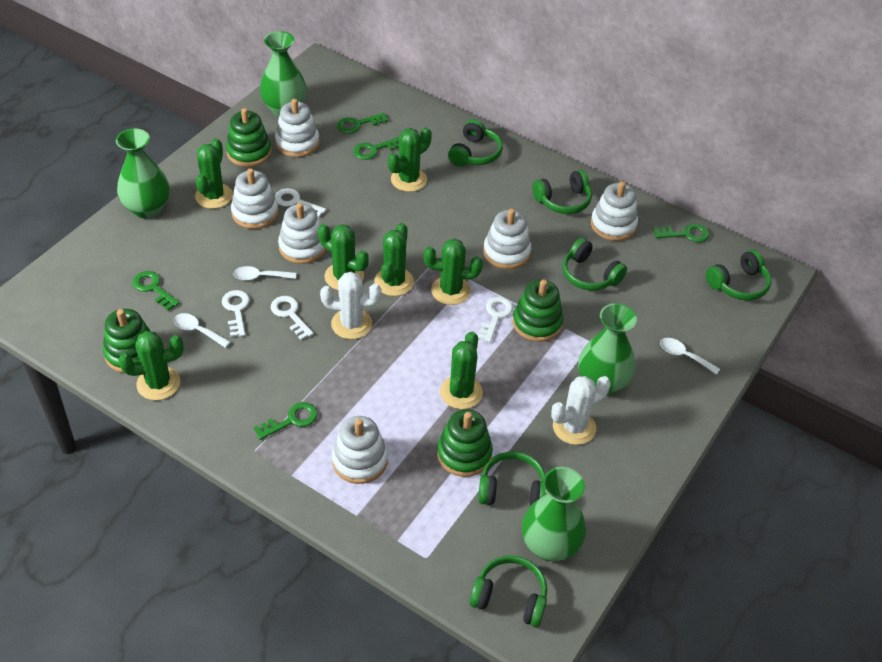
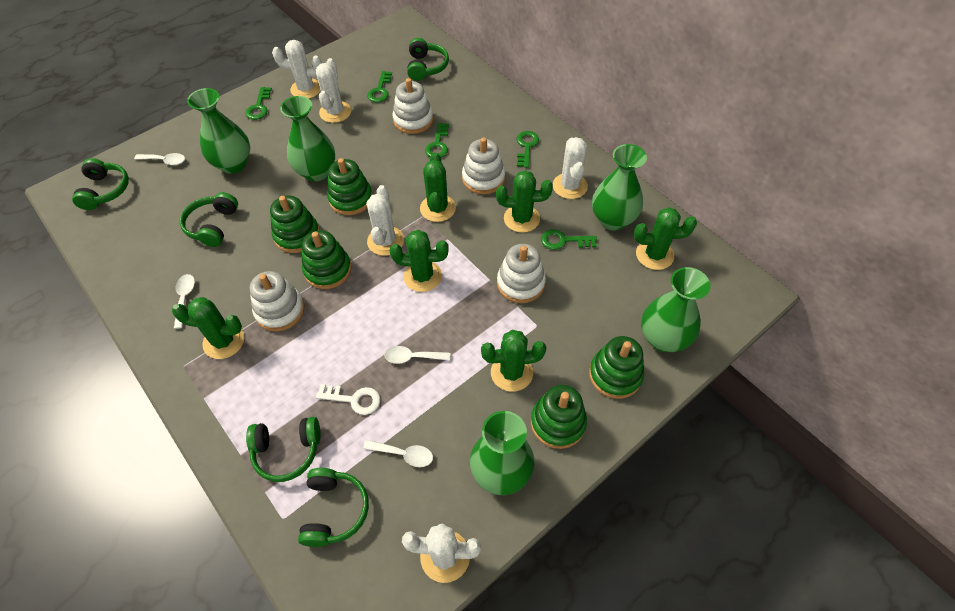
green cactus: [118,331,184,400] [195,138,233,209] [318,224,369,290] [374,223,414,296] [388,127,432,192] [424,238,483,305] [440,332,483,409] = 7 -> [172,297,244,359] [389,230,449,292] [420,153,456,222] [481,330,546,392] [496,170,553,233] [634,207,697,270] = 6
green headphones: [448,119,503,167] [470,555,547,627] [478,452,547,506] [532,170,592,214] [562,238,627,291] [706,250,771,300] = 6 -> [72,158,129,210] [180,192,238,247] [246,417,320,482] [298,468,369,547] [407,38,449,81] = 5
green stacking toy: [103,309,151,373] [226,108,271,167] [437,409,493,477] [512,280,564,342] = 4 -> [270,196,319,253] [302,230,352,289] [327,158,372,215] [531,385,587,449] [589,336,644,399] = 5
green vase: [116,128,170,219] [260,31,306,116] [522,467,586,561] [578,303,637,396] = 4 -> [187,88,250,174] [280,96,335,182] [470,411,535,495] [592,144,647,231] [641,267,710,352] = 5
white cactus: [320,272,381,339] [551,376,611,445] = 2 -> [272,40,322,99] [316,58,351,123] [366,185,404,256] [402,524,481,583] [553,137,588,199] = 5
white key: [222,290,250,337] [271,296,314,340] [275,188,326,218] [477,297,513,342] = 4 -> [316,384,380,415] = 1
white spoon: [174,313,230,348] [233,266,296,281] [660,338,720,375] = 3 -> [134,153,185,165] [174,274,195,329] [363,440,433,467] [384,346,451,364] = 4
white stacking toy: [231,168,279,229] [275,99,320,157] [278,203,326,264] [332,416,388,484] [483,209,531,269] [591,181,638,241] = 6 -> [250,271,305,331] [392,78,433,134] [462,137,505,194] [497,244,546,303] = 4

